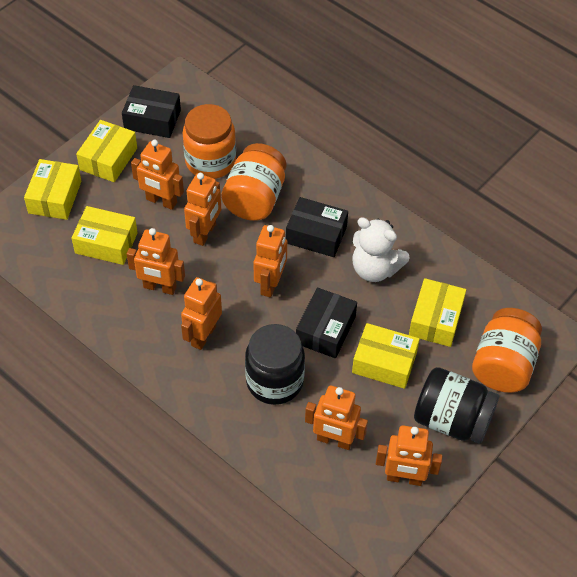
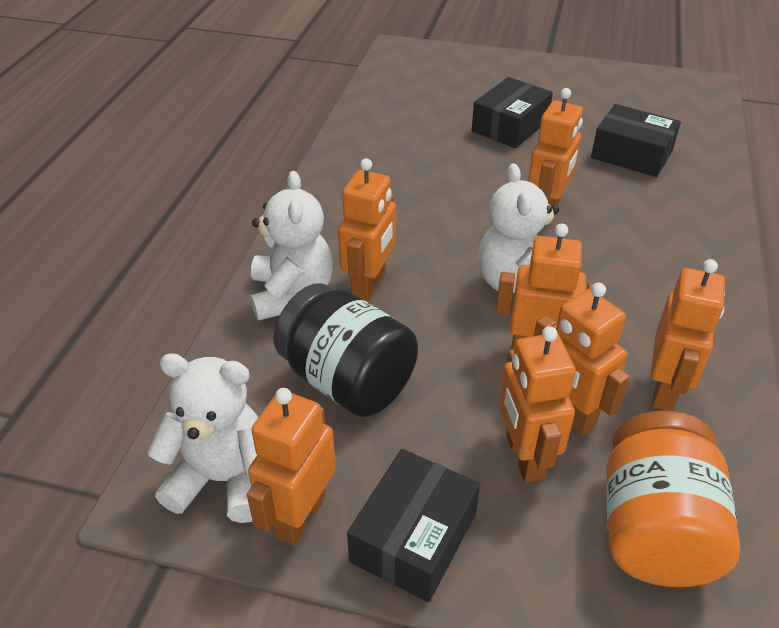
black jar: [245,324,305,405] [414,367,499,444] = 2 -> [273,283,418,417] = 1
orange jar: [183,104,236,179] [221,143,286,221] [472,308,542,393] = 3 -> [606,411,740,587] = 1
white teddy bear: [353,217,409,282] = 1 -> [147,353,258,523] [250,171,333,321] [478,163,559,293] = 3
yellow box: [24,159,81,220] [72,206,138,265] [76,120,137,182] [352,323,420,389] [409,278,466,347] = 5 -> none = 0

